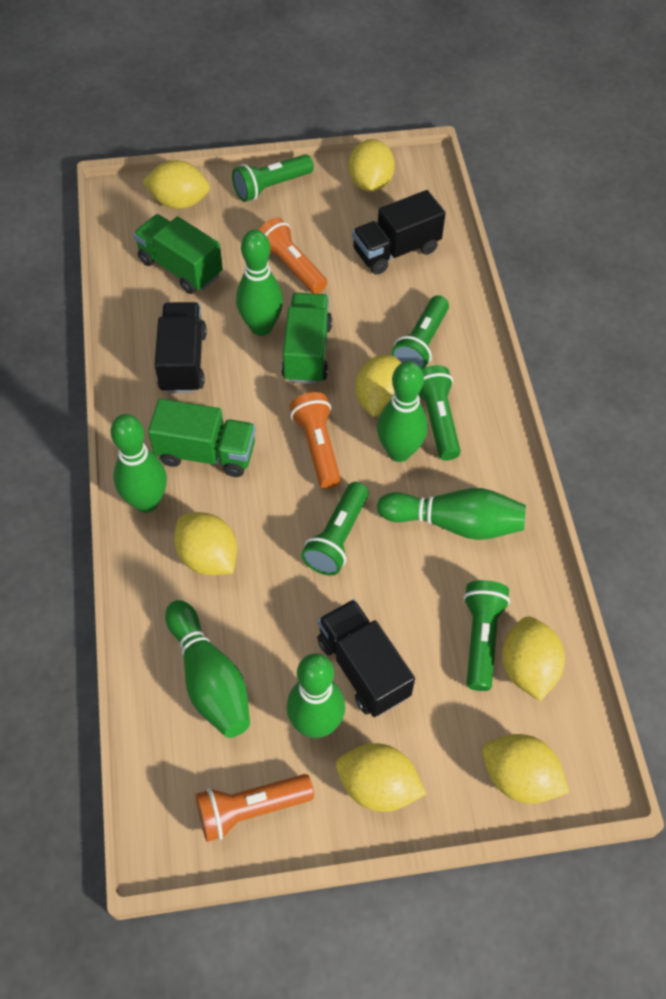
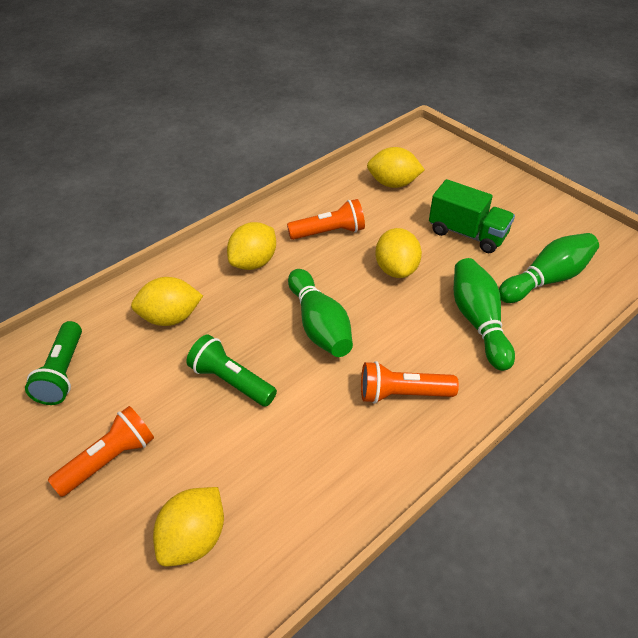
black truck: [155,302,207,393] [317,599,415,717] [352,190,446,275] = 3 -> none = 0
green bowling pin: [110,414,167,513] [165,600,250,738] [236,230,283,336] [287,653,345,738] [377,361,428,462] [377,488,526,540] = 6 -> [288,269,353,357] [454,258,515,371] [499,233,599,303] = 3
green flashlight: [232,154,314,202] [301,482,369,576] [391,295,449,369] [419,365,461,460] [464,580,510,691] = 5 -> [25,321,82,405] [186,334,277,407] = 2
green truck: [133,214,223,294] [148,399,256,477] [281,293,332,384] = 3 -> [429,179,515,253] = 1
yellow lemon: [142,160,210,209] [174,512,237,576] [336,743,426,812] [349,139,395,192] [356,354,401,417] [482,734,570,804] [502,616,565,701] = 7 -> [131,277,203,326] [153,487,224,566] [227,222,276,270] [367,147,425,188] [375,228,422,278] = 5

